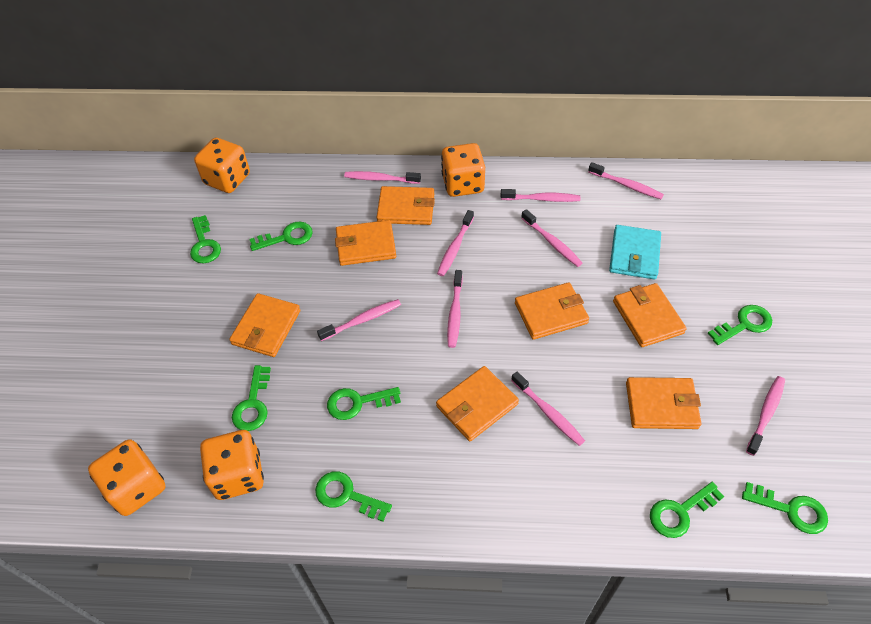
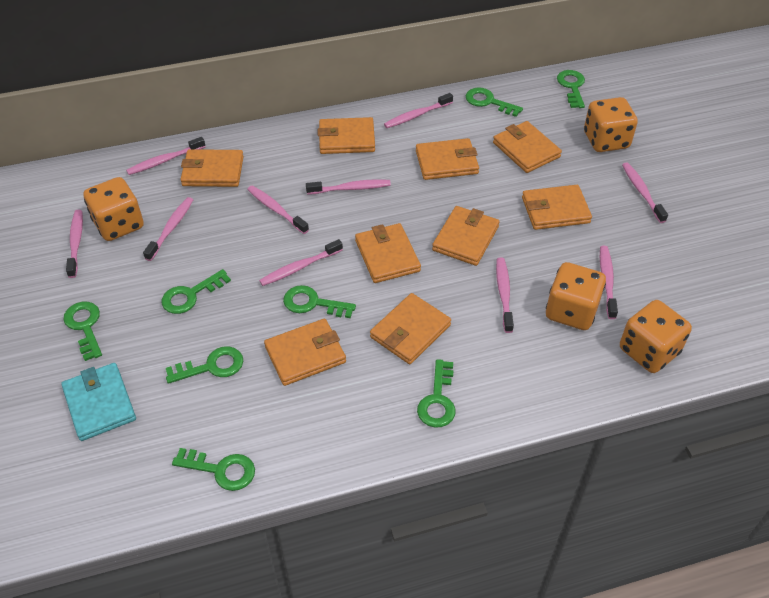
orange wallet: [229,293,300,357] [335,220,396,266] [377,186,435,225] [436,366,519,441] [515,282,589,340] [613,283,687,347] [626,377,701,429] = 7 -> [180,149,244,187] [264,319,346,386] [318,117,375,154] [355,223,421,283] [370,293,451,364] [416,138,479,180] [432,206,500,266] [493,121,562,173] [522,185,592,230] = 9
pink toothbrush: [317,299,401,341] [344,171,421,184] [437,210,474,276] [447,270,463,348] [501,189,580,202] [511,372,585,446] [521,209,582,267] [588,162,664,199] [746,376,785,456] = 9 -> [66,210,83,278] [126,137,206,175] [143,197,193,261] [247,186,309,234] [259,239,343,286] [306,179,391,195] [384,93,453,128] [496,257,514,333] [600,246,618,319] [622,162,668,223] = 10

